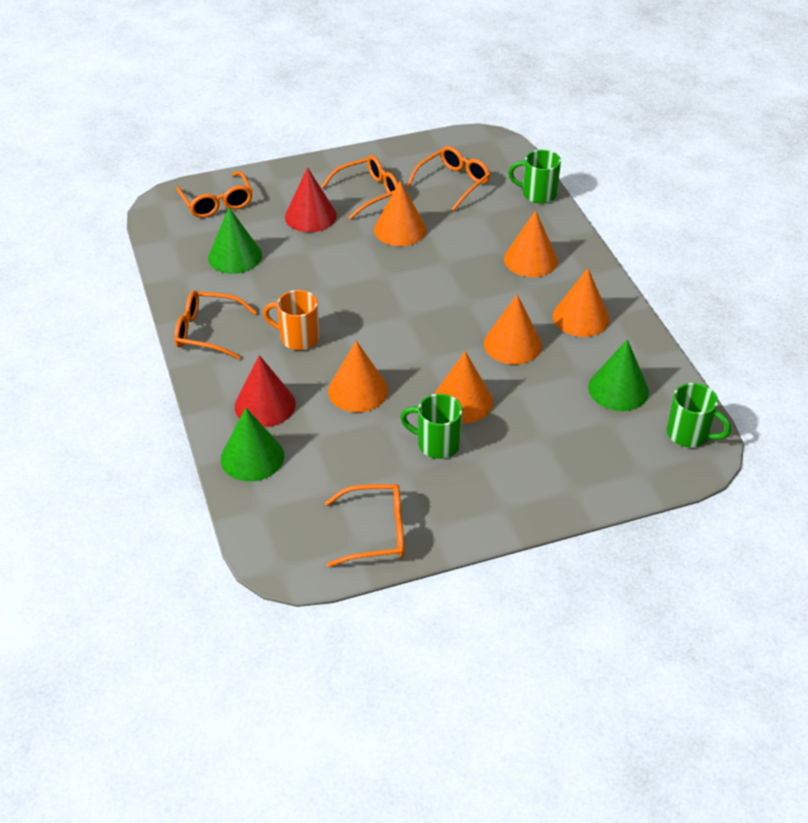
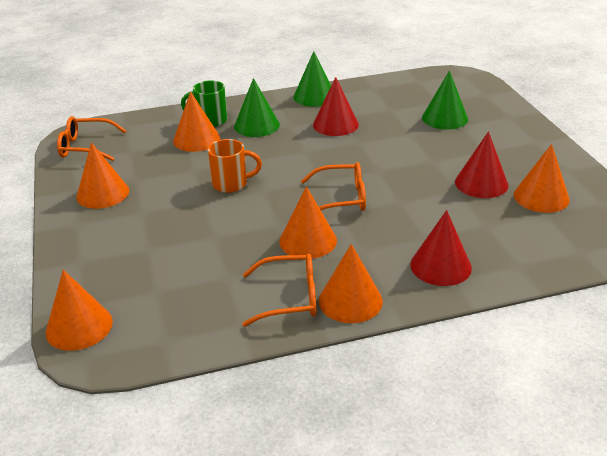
green mug: [400,394,462,459] [508,150,561,204] [667,383,731,447] = 3 -> [181,80,227,127] = 1
orange glasses: [174,291,257,360] [176,171,253,218] [321,155,398,220] [325,484,404,567] [407,146,490,211] = 5 -> [57,116,126,161] [242,254,316,327] [301,162,366,211] = 3
red cone: [235,355,296,427] [285,167,337,232] = 2 -> [313,77,359,136] [410,210,472,286] [455,131,508,198] = 3

